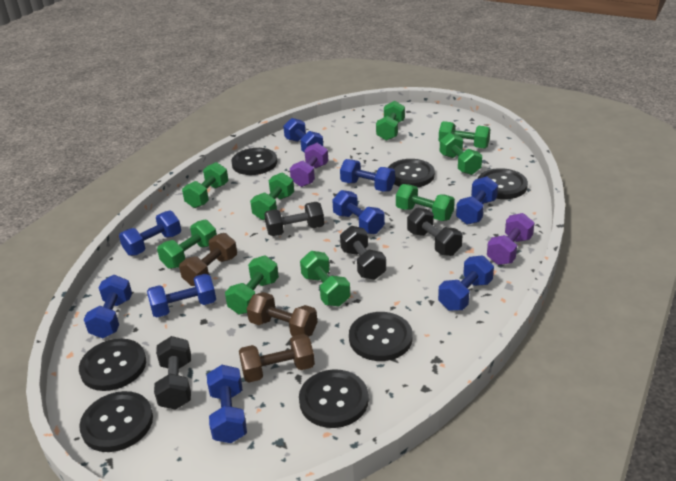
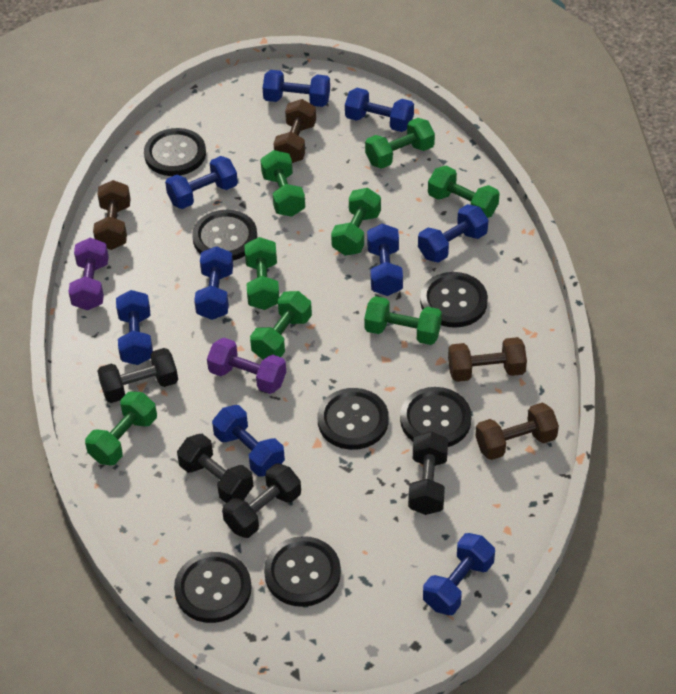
brown dumbbell: [179,233,237,286] [239,334,315,382] [247,292,317,337] = 3 -> [93,180,131,250] [273,99,316,163] [448,337,527,382] [476,403,559,460] = 4
green dumbbell: [157,220,217,269] [182,162,229,208] [225,256,279,314] [250,172,294,220] [300,251,351,306] [376,101,405,141] [396,184,455,221] [439,121,490,149] [440,133,482,175] = 9 -> [85,391,157,465] [244,237,279,310] [250,291,312,360] [261,150,305,217] [331,188,381,256] [364,296,442,345] [365,118,435,169] [428,166,500,218] = 8

